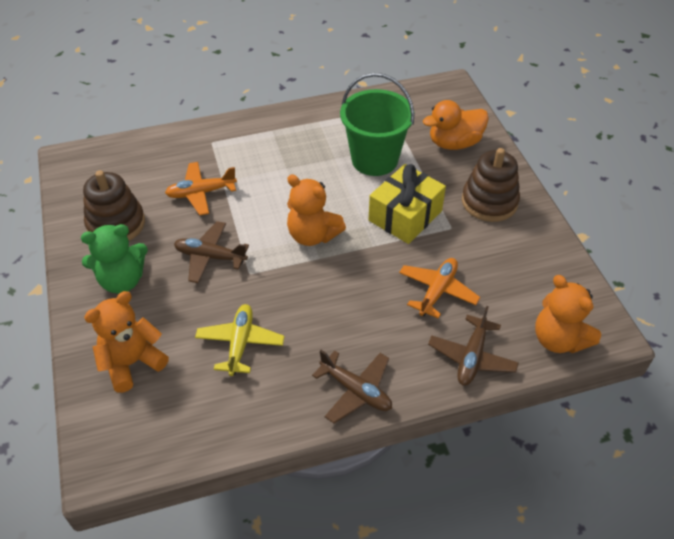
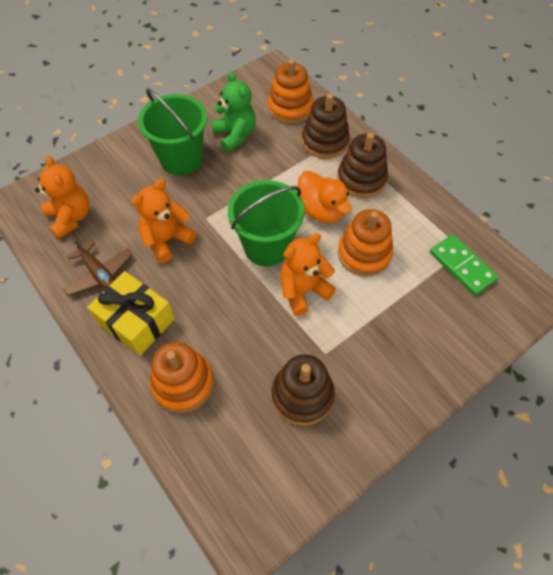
brown plane: [174,221,249,283] [312,350,392,423] [428,306,519,386] = 3 -> [63,237,133,296] = 1
brown stacking toy: [83,170,145,241] [462,148,520,222] = 2 -> [271,354,335,426] [302,94,350,159] [337,132,388,198] = 3
green bucket: [340,73,415,176] = 1 -> [138,88,207,175] [228,180,305,266] = 2
green domino: none = 0 -> [430,234,498,296] = 1
orange plane: [165,162,237,215] [399,258,480,319] = 2 -> none = 0
orange stacking toy: none = 0 -> [150,342,214,413] [268,59,313,124] [338,209,393,276] = 3
yellow plane: [195,304,285,376] = 1 -> none = 0

